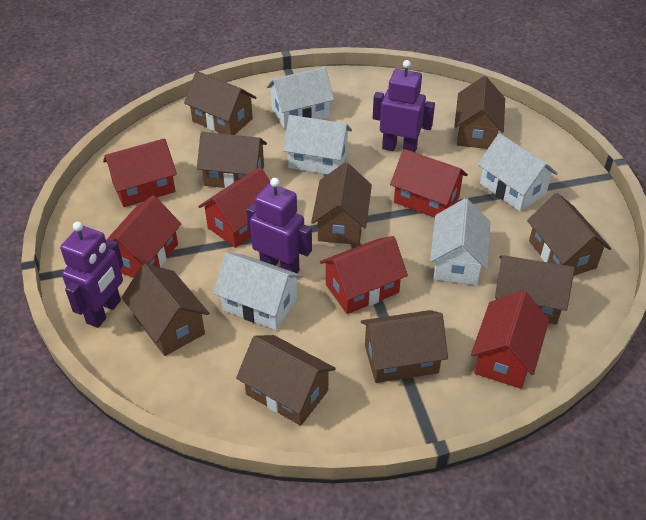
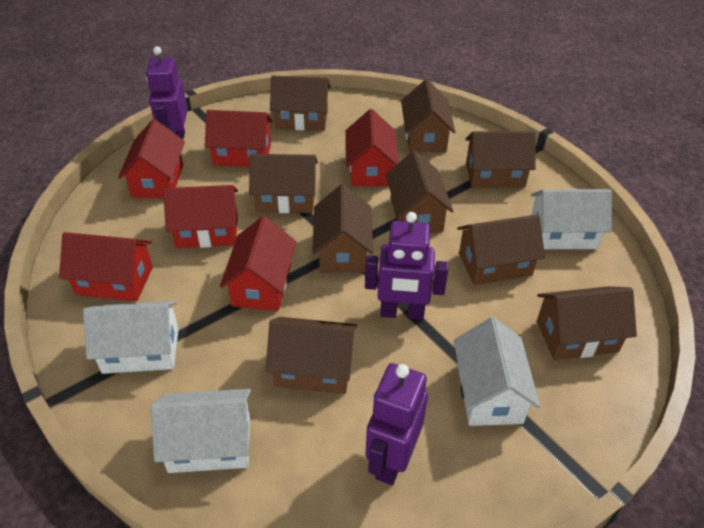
white house: [213,253,302,330] [267,67,334,129] [283,115,352,174] [430,198,490,285] [477,133,558,211] = 5 -> [83,301,179,374] [151,389,251,473] [454,317,540,426] [531,189,612,249] = 4

